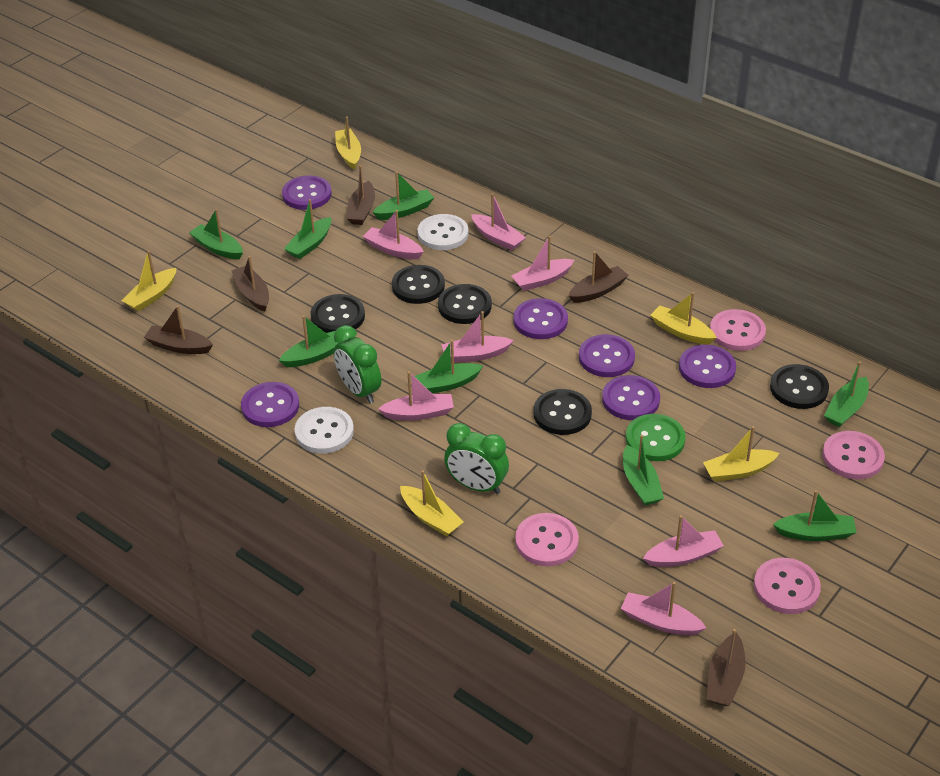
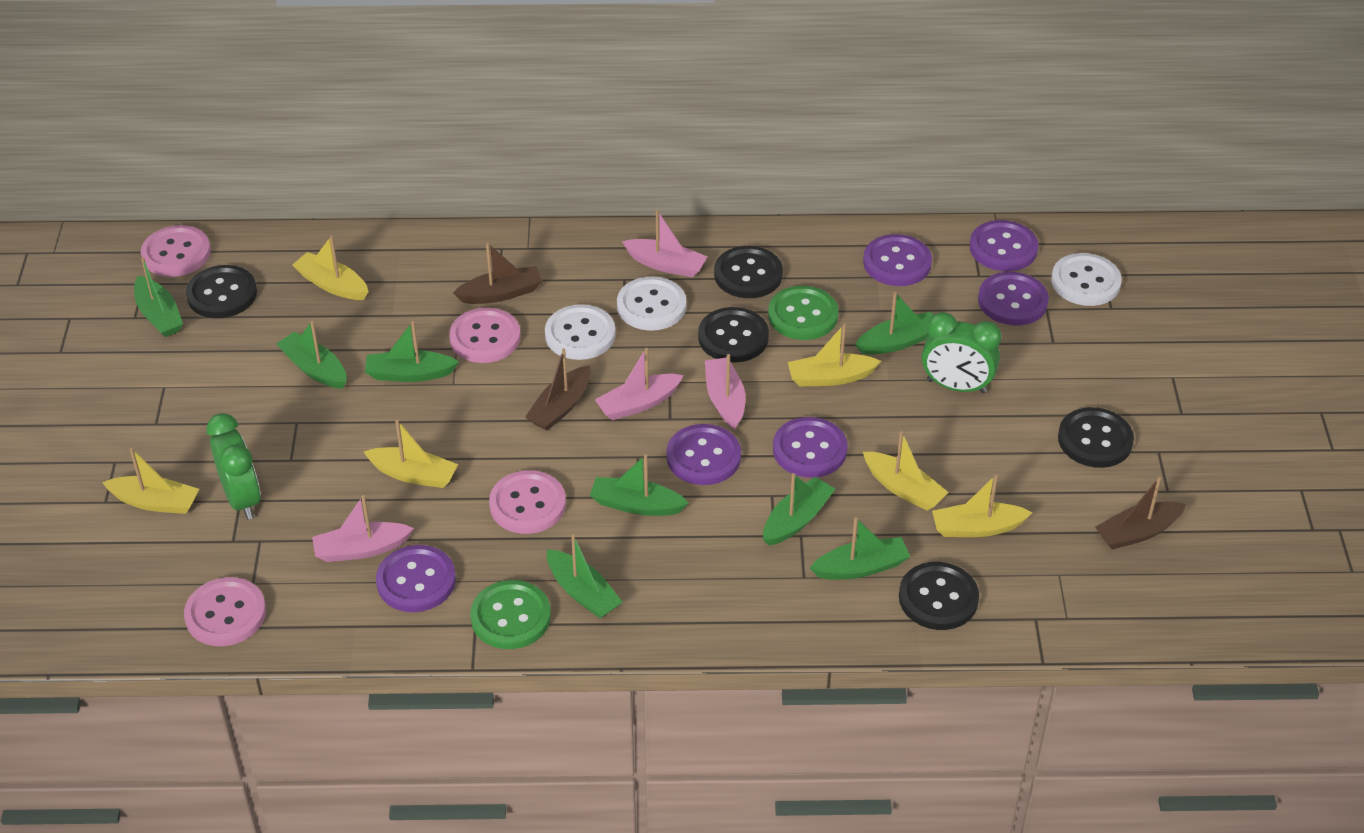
brown boat: [144,305,213,354] [231,256,269,312] [347,165,375,225] [569,251,629,303] [707,629,746,706] = 5 -> [453,243,542,304] [525,348,591,431] [1095,477,1186,550] = 3
green button: [626,414,686,461] = 1 -> [470,580,551,649] [768,286,838,340] = 2
pink boat: [363,210,424,259] [378,371,454,421] [441,311,514,363] [471,193,526,250] [511,236,574,291] [621,582,706,635] [643,515,724,567] = 7 -> [312,495,414,562] [595,348,684,420] [622,210,707,277] [705,354,746,430] = 4
white button: [294,407,354,453] [418,214,468,250] = 2 -> [545,304,616,360] [617,276,686,331] [1051,253,1122,306] = 3
yellow boat: [121,250,176,312] [335,117,361,170] [400,470,463,536] [650,292,717,344] [703,426,779,482] = 5 -> [102,448,199,514] [293,236,368,300] [364,420,458,488] [788,324,881,386] [863,431,949,511] [932,475,1033,537] = 6

